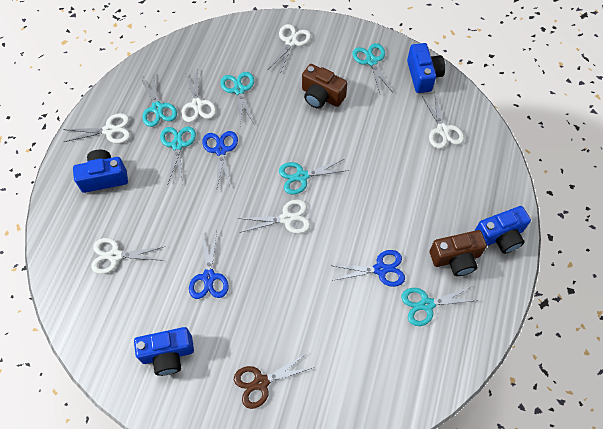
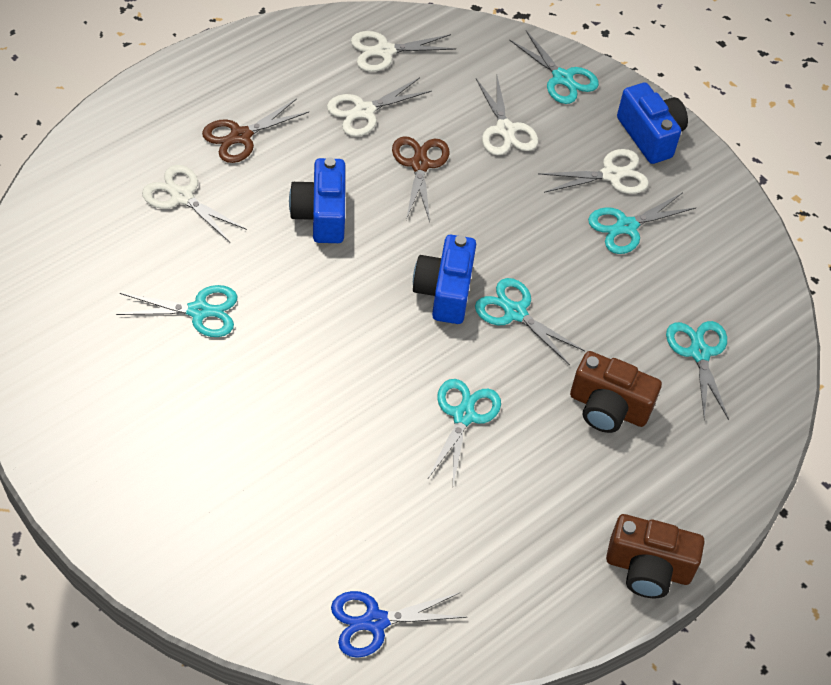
blue camera: [73,150,128,193] [134,327,194,376] [407,43,445,93] [474,206,531,254] = 4 -> [289,157,345,243] [413,235,476,324] [617,82,688,164] = 3
blue scissors: [189,231,228,299] [202,131,238,191] [330,250,405,287] = 3 -> [331,591,467,658] = 1
brown scissors: [234,353,312,409] = 1 -> [202,98,309,163] [392,136,449,222] = 2
white scissors: [63,113,130,144] [91,238,165,274] [181,71,216,122] [238,199,310,234] [268,24,311,73] [422,95,464,149] = 6 -> [142,165,247,242] [327,78,432,136] [351,31,456,72] [476,76,538,155] [538,149,649,194] = 5

